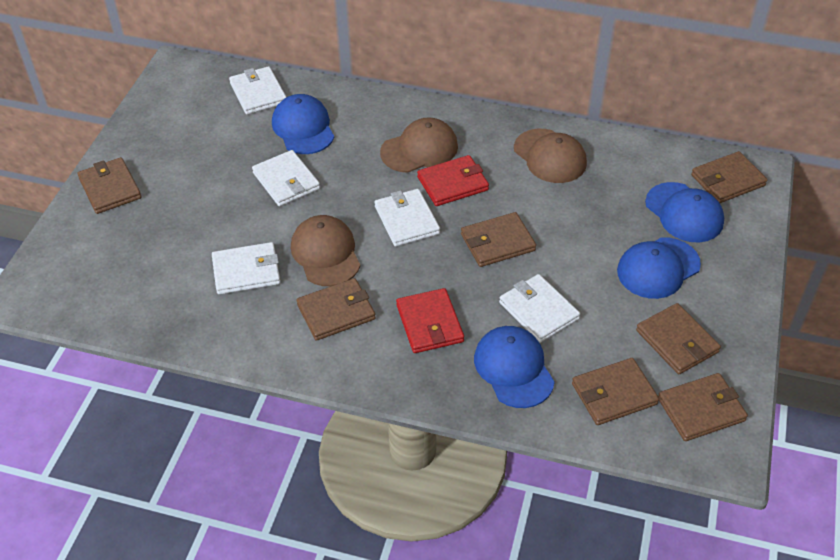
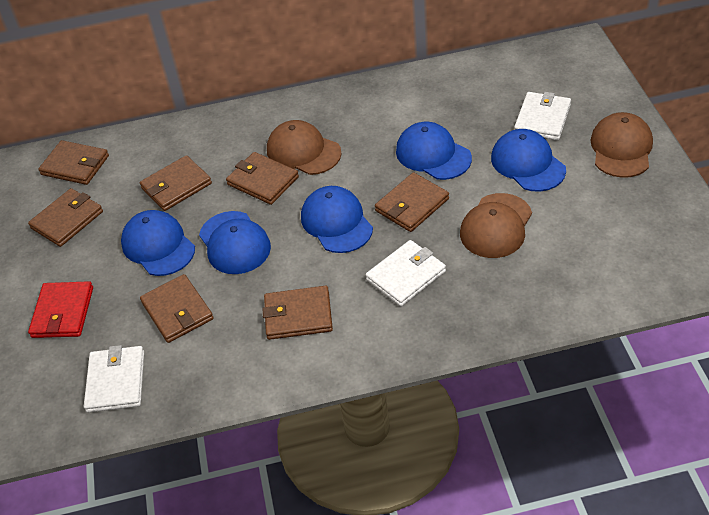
blue cap: [272,94,334,154] [474,326,555,408] [617,238,701,299] [645,182,724,242] = 4 -> [121,210,195,276] [199,211,271,274] [301,186,373,253] [396,122,472,180] [491,129,566,191] = 5
red wallet: [396,288,464,353] [417,155,489,206] = 2 -> [28,281,93,338] = 1
white wallet: [212,242,280,294] [229,66,286,114] [252,150,320,206] [375,189,440,247] [499,274,580,343] = 5 -> [84,345,144,413] [366,240,446,306] [514,92,571,140] = 3

